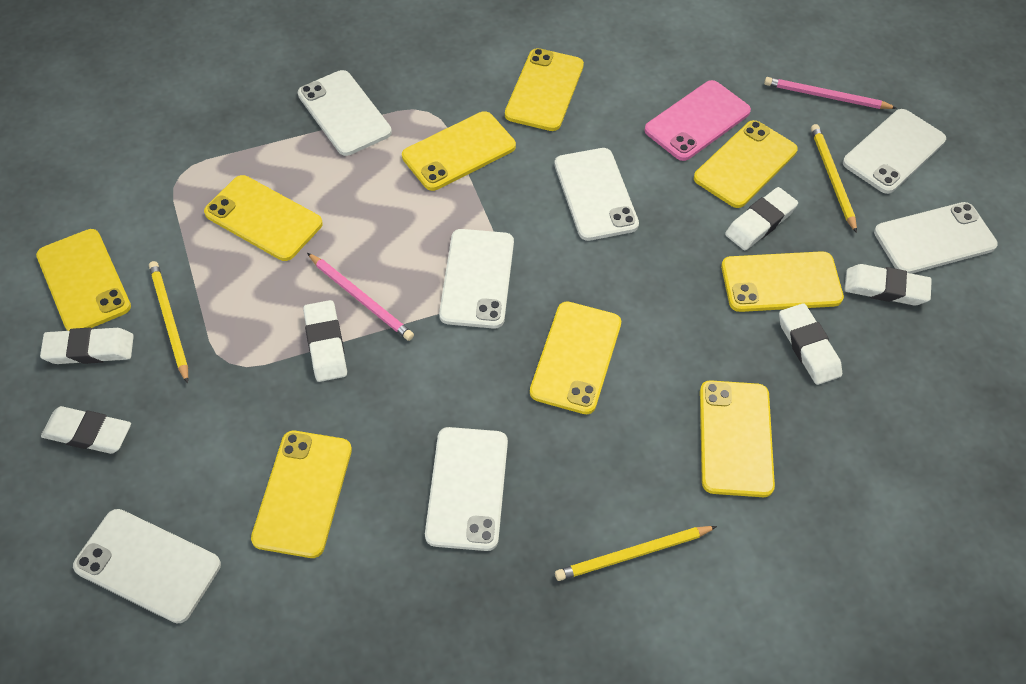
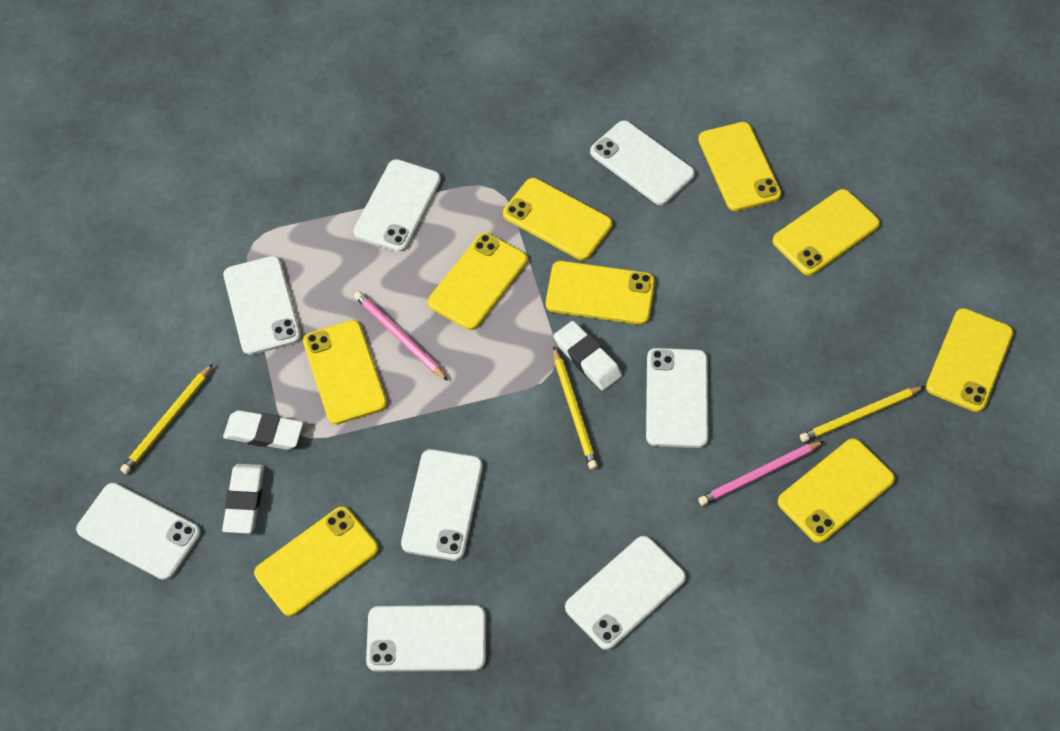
pink phone: [644,80,751,161] = 1 -> none = 0
white eraser: [40,328,134,364] [41,406,131,454] [303,300,347,382] [725,187,798,250] [779,303,842,385] [844,264,932,305] = 6 -> [222,464,264,534] [223,410,303,450] [554,321,622,391] = 3
white phone: [73,509,221,624] [298,70,392,156] [425,427,508,551] [439,229,514,329] [554,148,639,241] [843,109,946,194] [874,202,998,274] = 7 -> [76,483,201,580] [223,256,301,355] [354,159,441,252] [366,605,486,672] [401,449,483,561] [565,536,686,650] [590,121,695,205] [646,348,709,448] = 8

